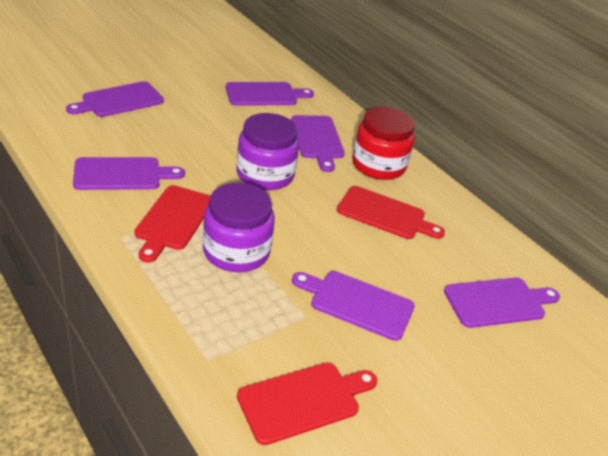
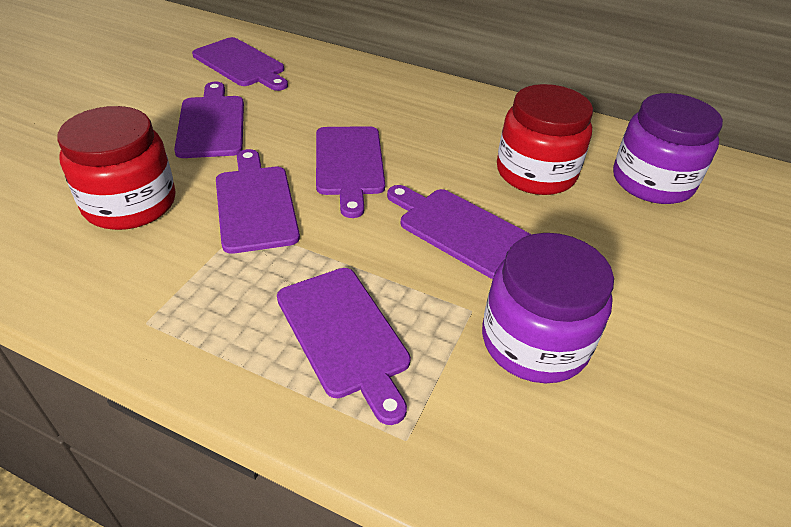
red cutting board: [134,185,210,263] [237,363,377,445] [337,186,445,239] = 3 -> none = 0
red jar: [352,107,415,180] = 1 -> [57,106,176,230] [497,84,593,195] = 2

